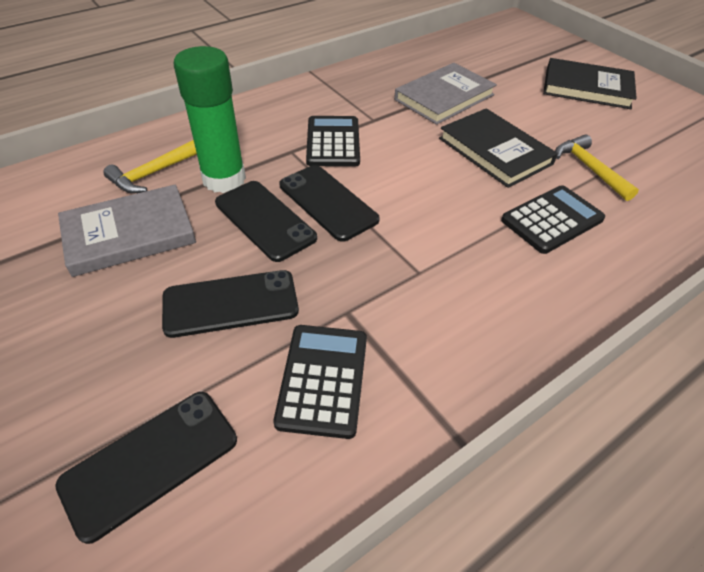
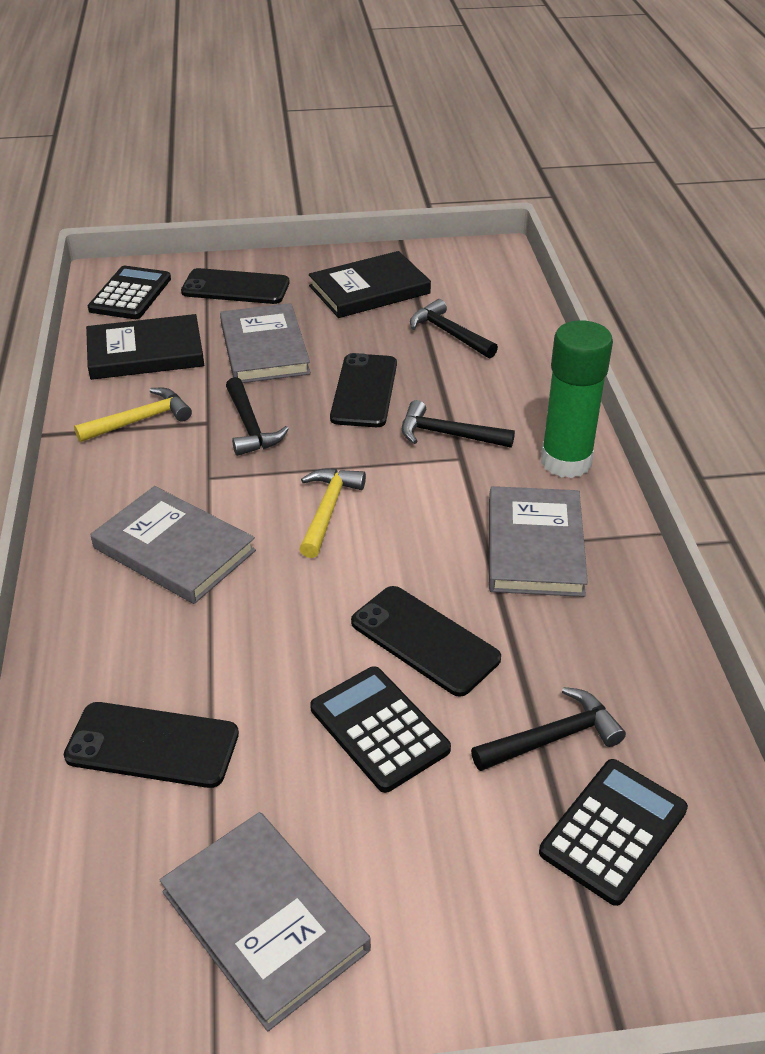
black hammer: none = 0 -> [226,377,289,456] [402,400,515,448] [410,299,498,358] [471,687,626,771] = 4
grey book: [58,185,196,277] [394,63,497,125] = 2 -> [91,486,256,604] [160,812,371,1031] [220,303,311,383] [489,486,588,597] = 4

